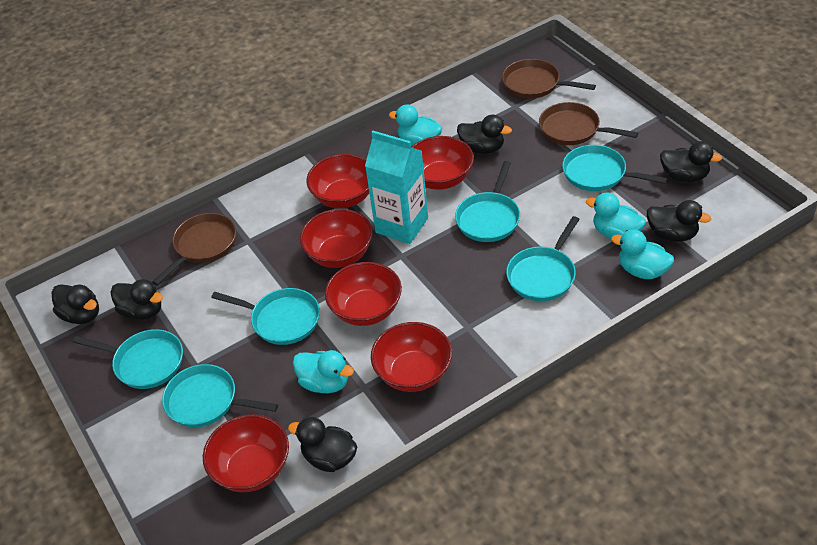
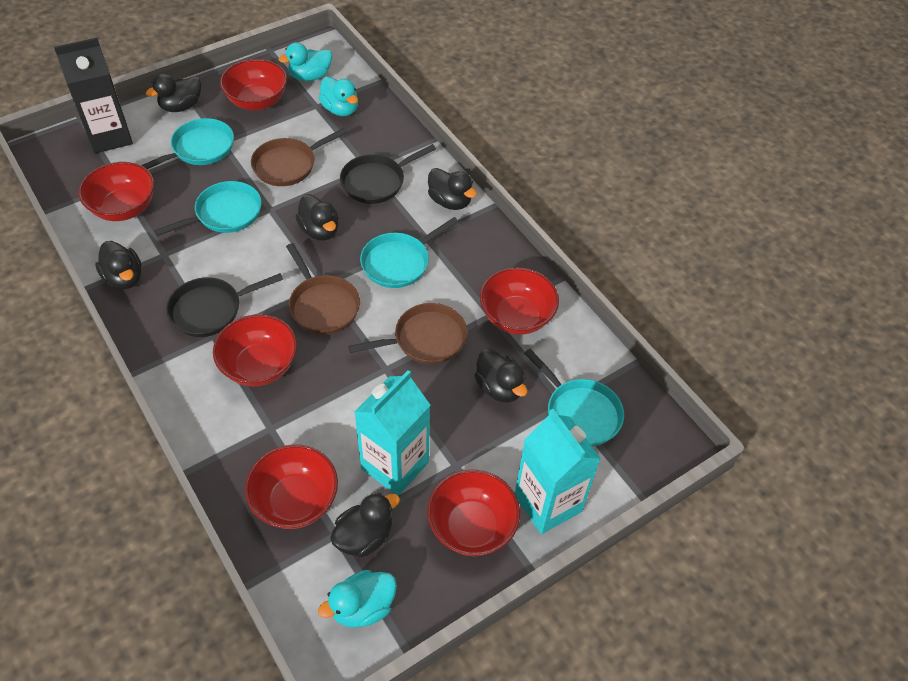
black carton: none = 0 -> [54,38,133,153] = 1
black pan: none = 0 -> [166,273,283,337] [340,144,436,204] = 2
turquoise carton: [365,131,428,244] = 1 -> [354,370,430,496] [515,409,601,534] = 2
turquoise duck: [293,350,354,393] [389,104,442,146] [586,193,646,239] [611,229,674,279] = 4 -> [279,42,332,81] [318,570,397,628] [319,77,358,116] = 3
turquoise pan: [73,329,183,389] [162,364,278,427] [211,288,320,345] [455,161,520,242] [506,216,580,301] [562,145,668,191] = 6 -> [141,118,234,169] [154,181,262,236] [360,217,459,288] [524,349,624,447] = 4

